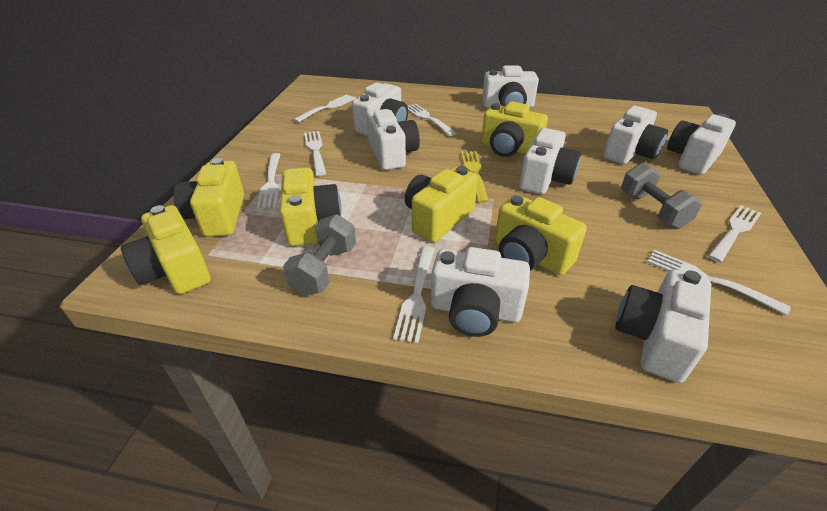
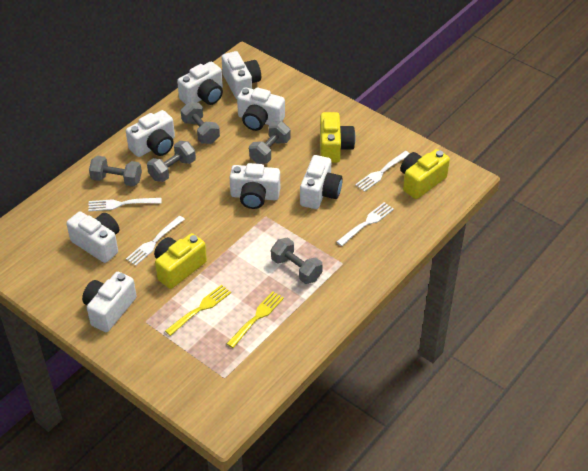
grey dumbbell: [283,214,356,296] [621,163,702,229] = 2 -> [89,156,142,187] [147,141,196,182] [181,102,220,144] [249,121,290,164] [271,238,323,284] = 5
white fork: [257,153,281,209] [293,94,356,123] [304,131,326,176] [393,246,435,343] [407,104,457,136] [647,250,791,315] [708,205,761,262] = 7 -> [88,198,162,212] [126,216,185,266] [336,202,394,246] [355,151,410,192] = 4
yellow camera: [121,205,211,294] [174,158,244,237] [280,167,341,246] [405,166,478,242] [481,101,548,157] [495,195,587,275] = 6 -> [154,233,207,289] [320,112,356,163] [401,149,450,199] = 3
yellow fork: [461,151,489,203] = 1 -> [165,285,231,336] [227,291,284,348] = 2

